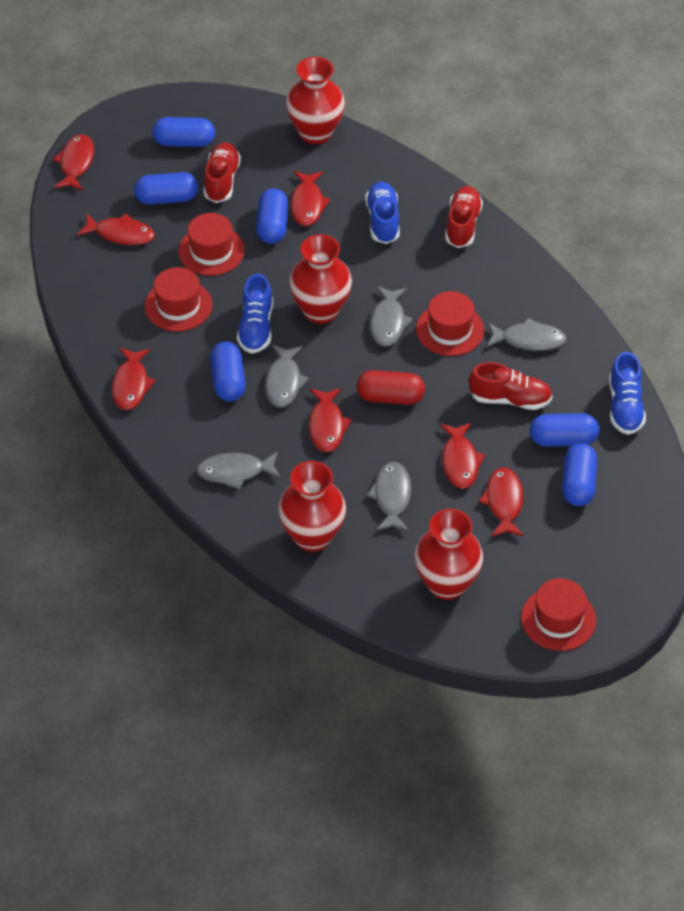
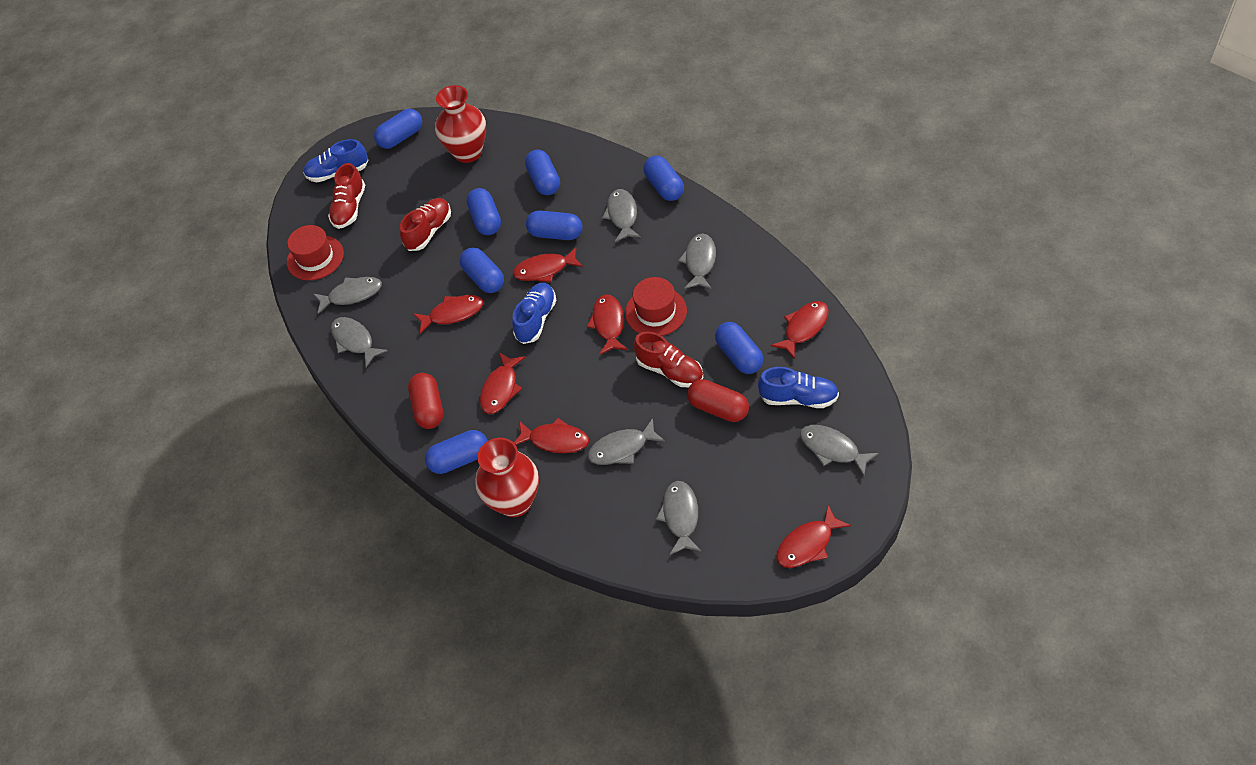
blue capsule: [134,172,198,205] [152,117,215,147] [210,342,246,401] [256,188,288,244] [530,413,599,447] [562,443,597,506] = 6 -> [374,109,422,149] [425,430,488,474] [460,247,504,293] [466,188,501,235] [525,150,560,195] [526,211,582,240] [643,155,684,201] [715,322,763,374] = 8
grey fish: [196,452,281,489] [265,345,309,407] [367,462,411,531] [370,286,413,347] [487,318,567,351] = 5 -> [314,277,382,314] [331,317,388,367] [587,418,665,465] [602,189,641,242] [656,481,701,555] [678,233,716,289] [800,425,879,476] = 7
red capsule: [357,370,425,405] = 1 -> [408,373,443,429] [687,379,749,422] = 2
red hat: [144,267,212,331] [178,213,245,276] [416,291,484,356] [521,578,596,651] = 4 -> [287,225,344,281] [625,277,687,336] = 2
red vase: [278,461,346,552] [286,57,345,144] [289,234,352,324] [414,509,483,600] = 4 -> [435,85,486,163] [475,438,539,517] = 2

